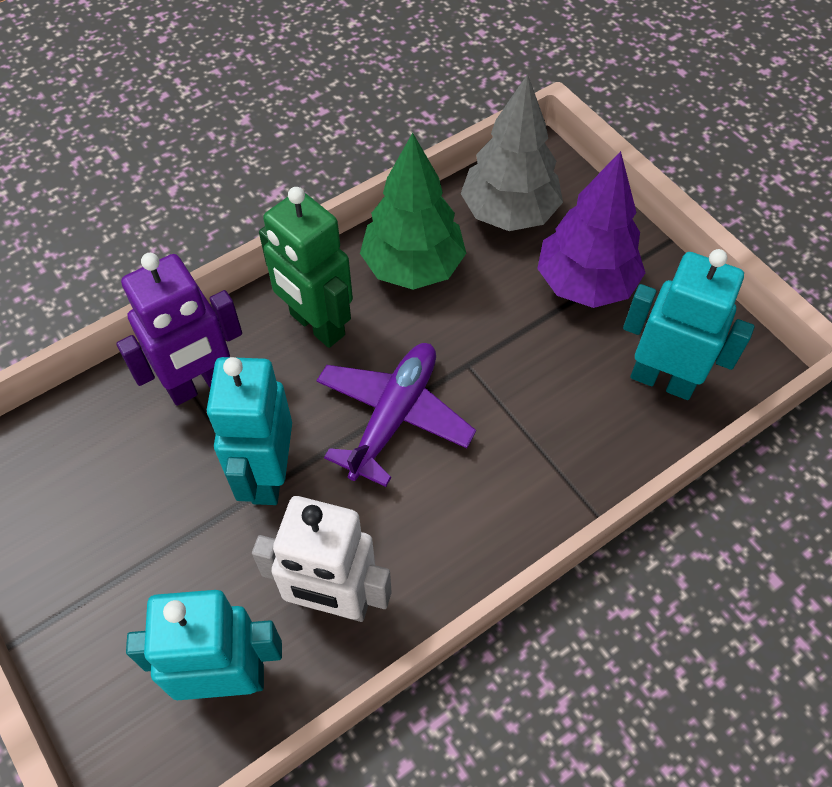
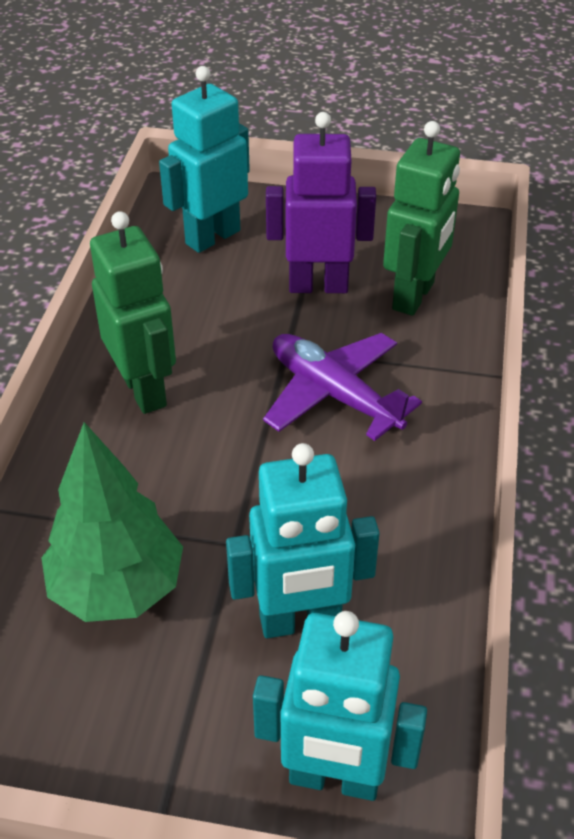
green robot: [259,187,353,348] = 1 -> [90,211,176,414] [383,121,460,316] = 2
grey tree: [461,74,563,231] = 1 -> none = 0
purple tree: [537,151,645,308] = 1 -> none = 0
white robot: [252,496,392,622] = 1 -> none = 0

